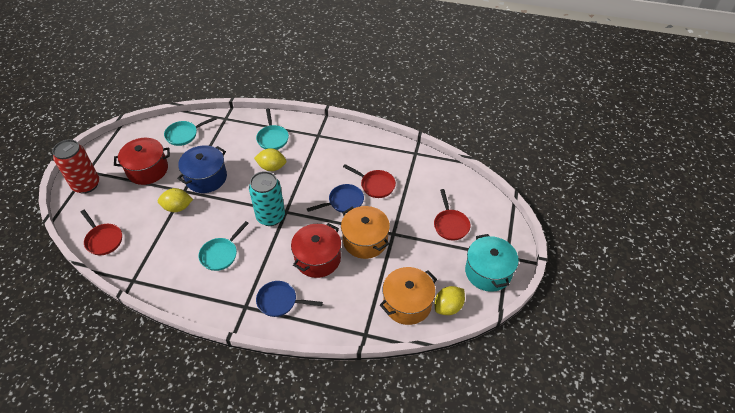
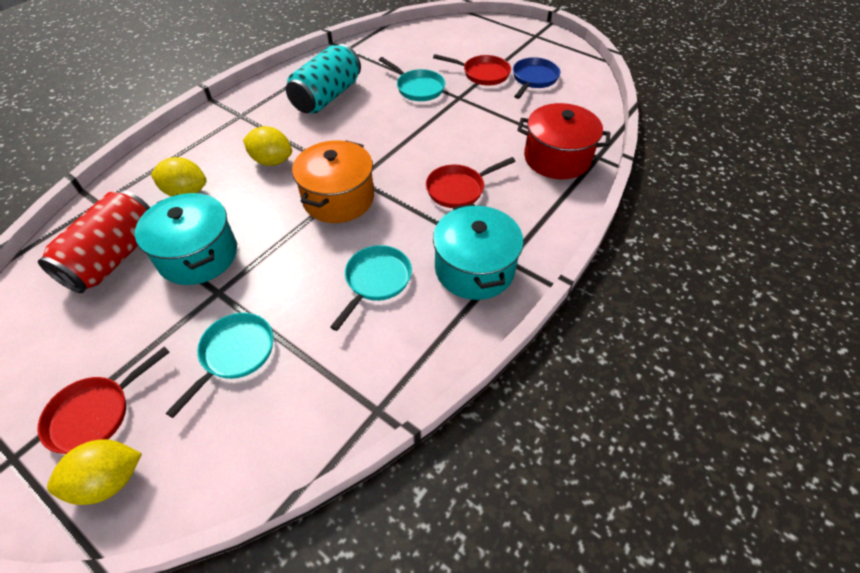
blue pan: [256,281,323,317] [307,184,364,212] = 2 -> [513,57,561,99] = 1
blue pot: [177,145,227,193] = 1 -> none = 0
orange pot: [341,206,390,259] [380,267,437,325] = 2 -> [292,140,374,223] = 1
red pot: [114,138,170,185] [291,223,341,278] = 2 -> [517,103,611,179] = 1
turquoise pot: [465,234,519,292] = 1 -> [135,193,237,285] [433,204,523,300] = 2

